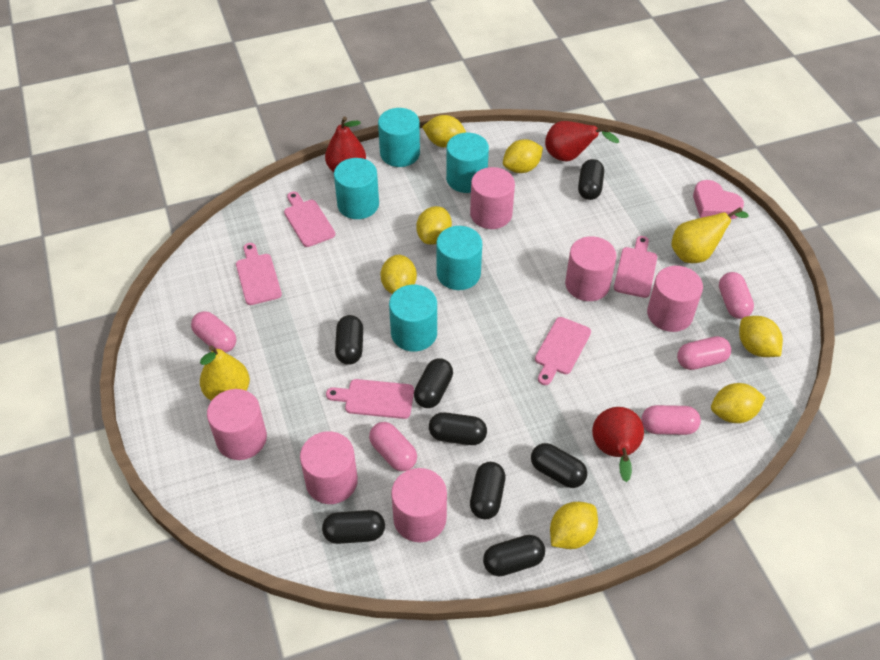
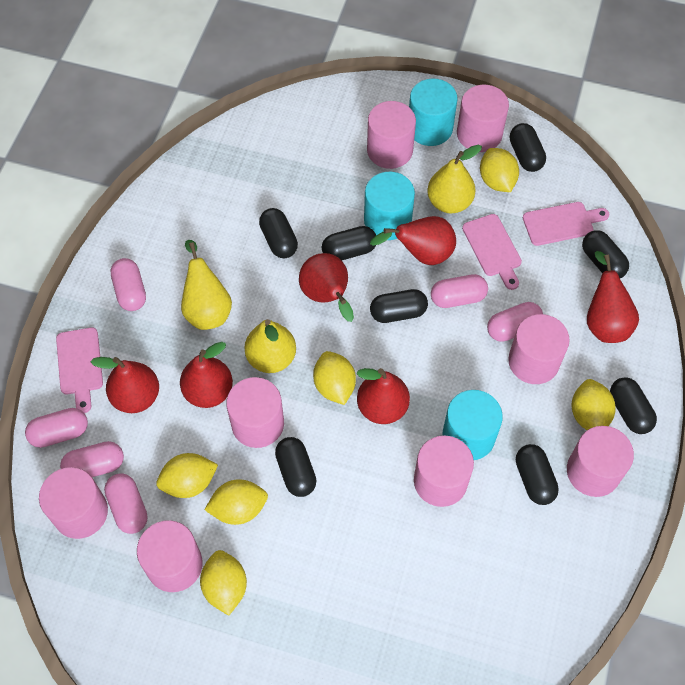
pink capsule: [191,311,236,353] [369,422,417,471] [641,405,701,435] [677,336,731,370] [719,272,754,319] = 5 -> [25,408,88,448] [60,441,124,477] [104,473,148,534] [110,258,146,311] [431,274,488,308] [487,302,543,342] = 6
pink cutting board: [236,243,282,305] [284,192,335,247] [326,379,414,419] [535,317,591,385] [614,236,657,298] = 5 -> [56,327,103,413] [462,214,522,290] [523,202,609,246] = 3
pink cylinder: [207,389,267,460] [300,431,358,504] [391,468,447,542] [470,167,515,229] [565,236,617,301] [647,266,703,332] = 6 -> [39,467,108,539] [137,520,202,592] [226,377,284,448] [367,101,416,169] [414,435,474,507] [457,85,509,152] [508,314,570,384] [567,426,634,497] = 8
pink heart: [693,180,744,219] = 1 -> none = 0
red pear: [325,117,366,172] [545,121,619,161] [592,407,644,482] = 3 -> [90,357,159,413] [180,342,233,408] [299,253,354,322] [356,368,410,424] [370,216,456,265] [587,251,639,343] = 6
turquoise cylinder: [334,158,379,219] [378,108,420,167] [389,285,437,351] [436,226,482,290] [446,133,489,193] = 5 -> [364,172,415,240] [409,79,457,146] [442,390,503,460] = 3
yellow lemon: [380,255,417,294] [416,206,452,245] [422,115,466,148] [503,139,543,173] [550,502,598,549] [711,383,766,423] [739,316,783,357] = 7 -> [156,453,218,498] [200,550,247,616] [204,479,268,525] [313,351,356,405] [480,148,519,192] [572,379,616,430] = 6
yellow pear: [200,345,250,401] [671,207,749,263] = 2 -> [181,240,232,330] [244,319,296,373] [427,145,482,213] = 3

